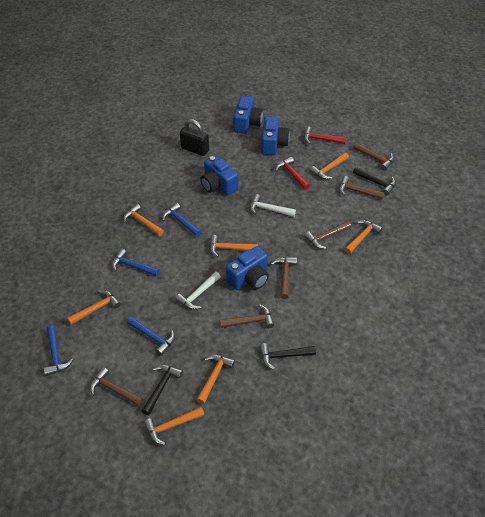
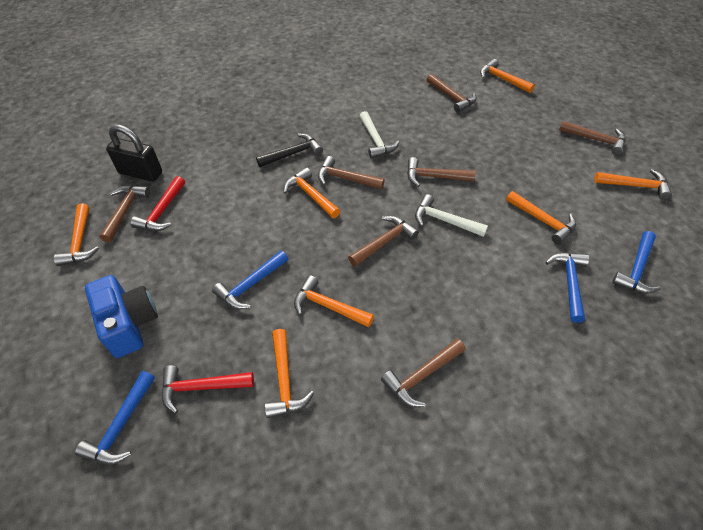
black hammer: [142,365,183,415] [260,343,316,370] [353,167,396,195] = 3 -> [256,133,323,167] = 1
blue camera: [200,155,238,196] [226,246,269,290] [233,96,263,134] [261,116,290,155] = 4 -> [85,275,158,358] = 1
brown hammer: [90,367,143,406] [220,304,274,328] [271,257,297,299] [304,221,351,249] [339,176,384,199] [353,143,394,171] = 6 -> [99,185,150,242] [318,156,385,189] [348,216,419,267] [381,339,466,407] [407,157,476,187] [427,74,477,113] [559,121,626,155] = 7

